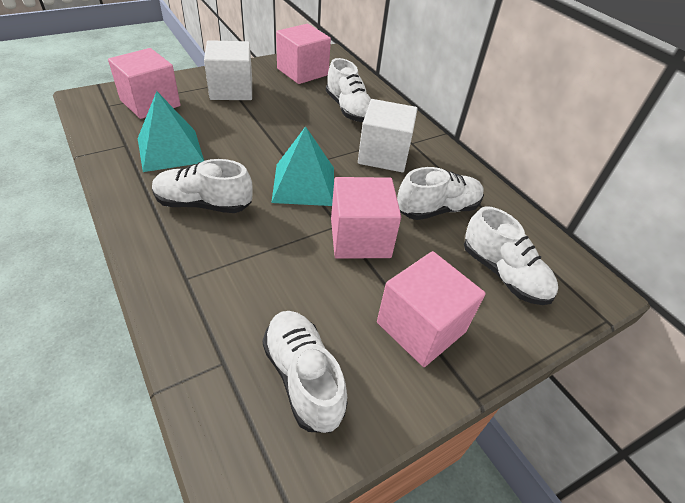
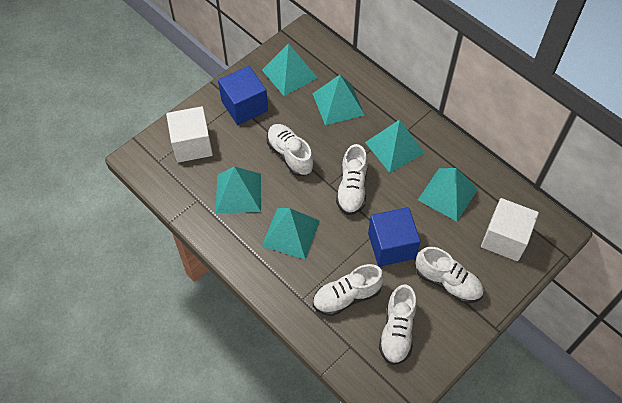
blue cube: none = 0 -> [218,66,268,125] [368,207,421,267] = 2
pink cube: [108,48,180,119] [276,24,331,84] [331,177,401,259] [377,251,486,367] = 4 -> none = 0
turquoise pyramid: [138,91,204,172] [271,126,334,206] = 2 -> [216,166,261,213] [262,43,317,96] [262,208,320,259] [312,75,365,125] [365,120,425,173] [418,168,478,221] = 6

